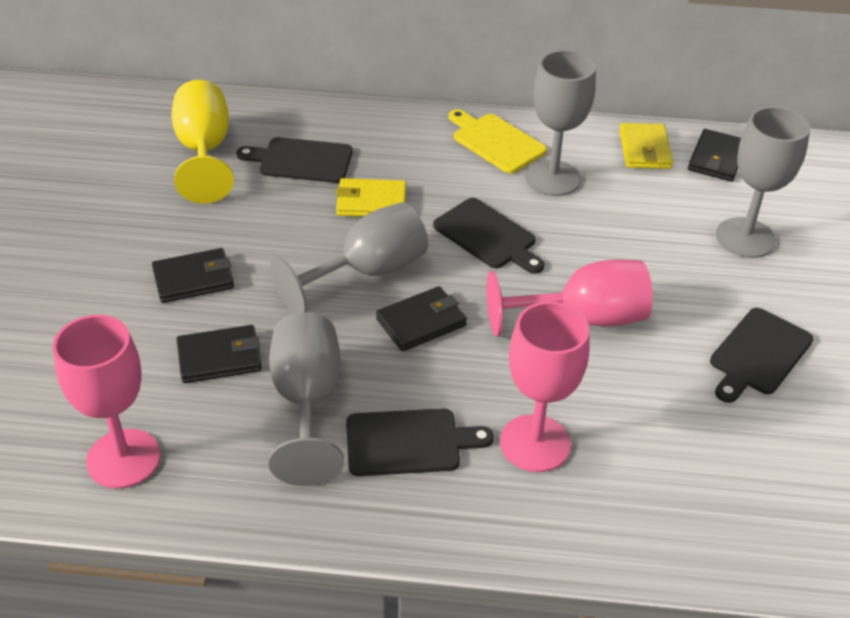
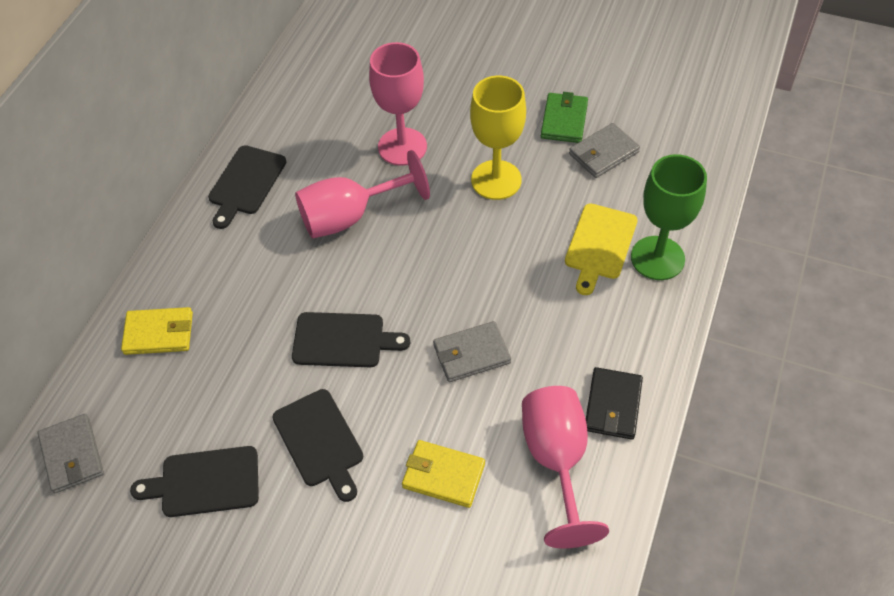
black wallet: [152,248,234,303] [177,325,262,383] [376,286,467,352] [688,129,741,182] = 4 -> [586,367,643,440] = 1
green goblet: none = 0 -> [631,154,707,280] = 1
green wallet: none = 0 -> [541,92,588,143] = 1
grey goblet: [269,312,344,486] [270,202,428,314] [525,50,596,196] [716,106,810,258] = 4 -> none = 0
grey wallet: none = 0 -> [38,414,104,493] [433,321,511,382] [569,123,640,178] = 3

